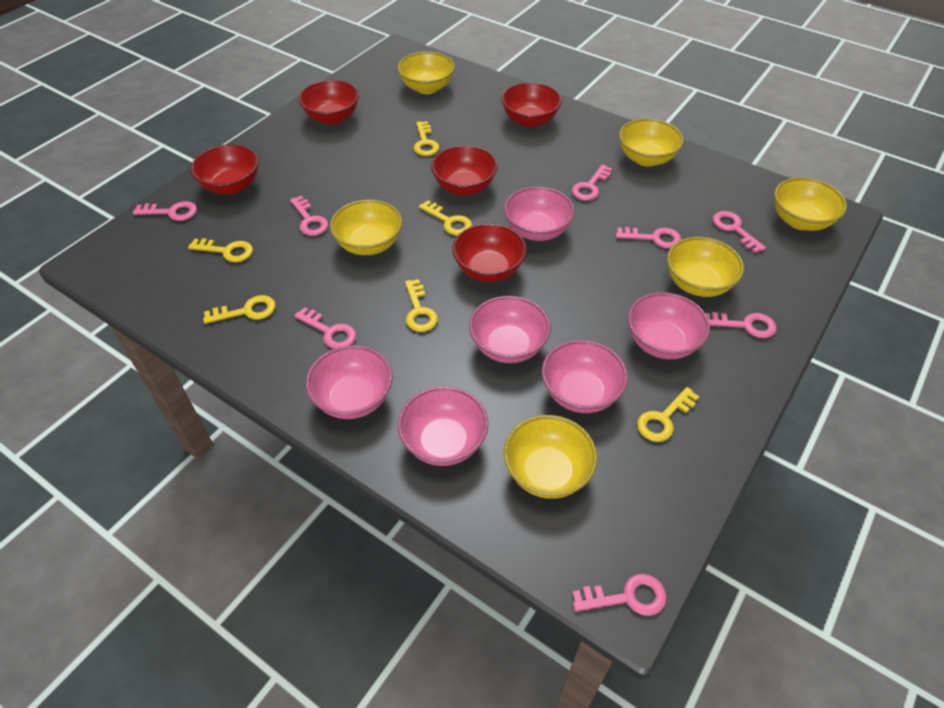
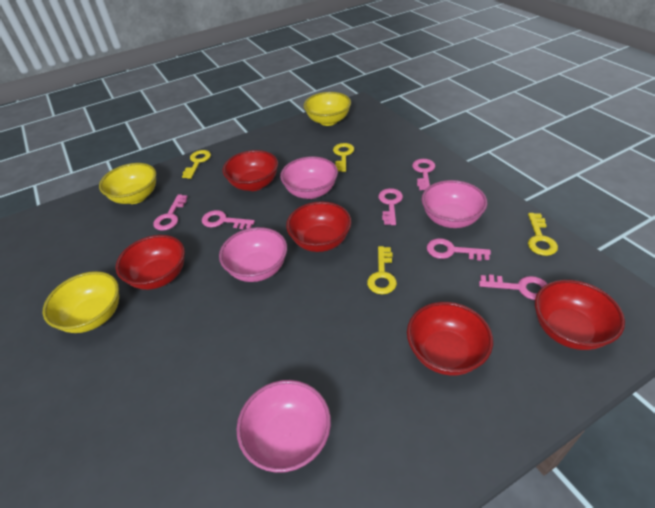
pink bowl: [305,345,393,419] [398,386,488,466] [469,296,551,363] [504,187,575,241] [542,340,628,413] [628,292,710,359] = 6 -> [219,227,287,282] [236,380,331,473] [280,156,338,199] [422,180,487,228] = 4
pink key: [133,201,197,221] [290,196,329,236] [294,307,357,349] [572,164,612,201] [572,574,667,616] [616,227,681,249] [705,312,776,338] [713,211,766,253] = 8 -> [153,194,188,231] [202,210,255,229] [378,188,403,225] [412,159,435,190] [427,238,491,261] [479,275,547,300] = 6
yellow bowl: [330,200,402,255] [397,52,455,94] [504,415,597,499] [619,118,684,167] [667,237,744,297] [774,177,847,231] = 6 -> [43,271,119,333] [99,163,156,204] [304,92,351,126] = 3
yellow key: [188,238,253,262] [203,295,276,324] [405,279,438,332] [414,121,440,156] [419,200,472,236] [637,387,699,442] = 6 -> [182,150,211,179] [333,143,354,172] [367,246,397,294] [528,213,558,256] = 4

